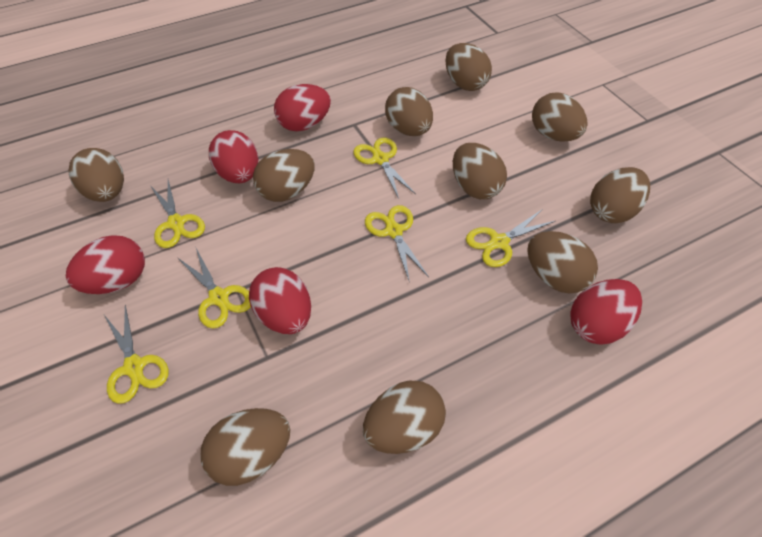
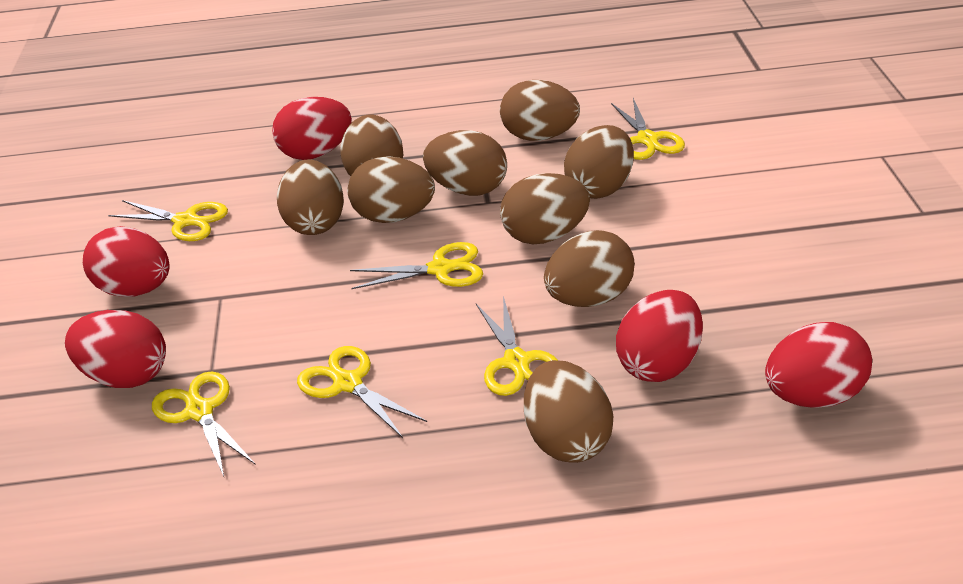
brown egg: [68,148,124,202] [201,408,290,486] [253,149,315,202] [363,381,446,454] [385,87,433,136] [445,43,492,91] [453,143,507,199] [527,231,598,293] [532,92,587,142] [590,167,650,223] = 10 -> [277,160,344,235] [340,115,404,176] [347,156,435,223] [423,130,507,196] [500,80,580,141] [500,173,590,244] [524,360,613,463] [544,230,635,307] [564,125,634,199] = 9

